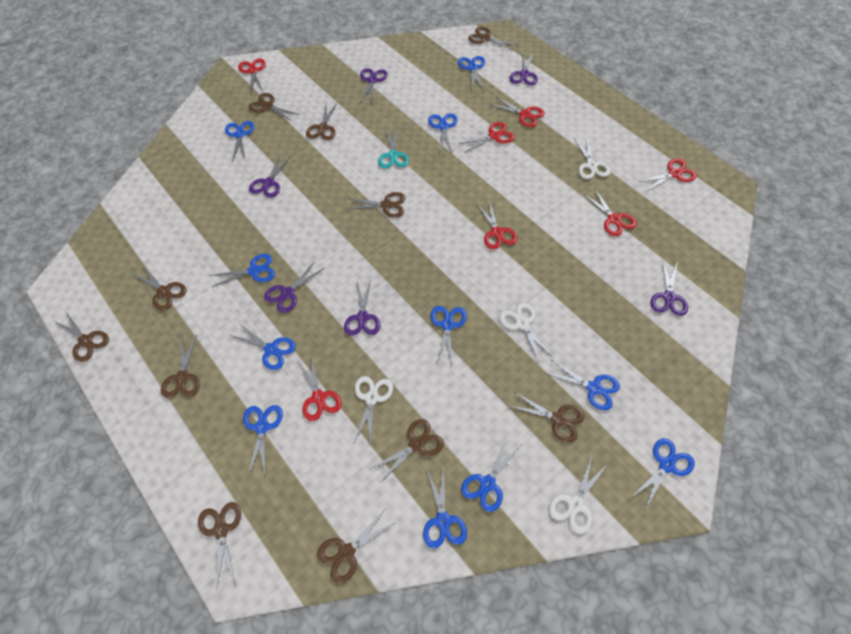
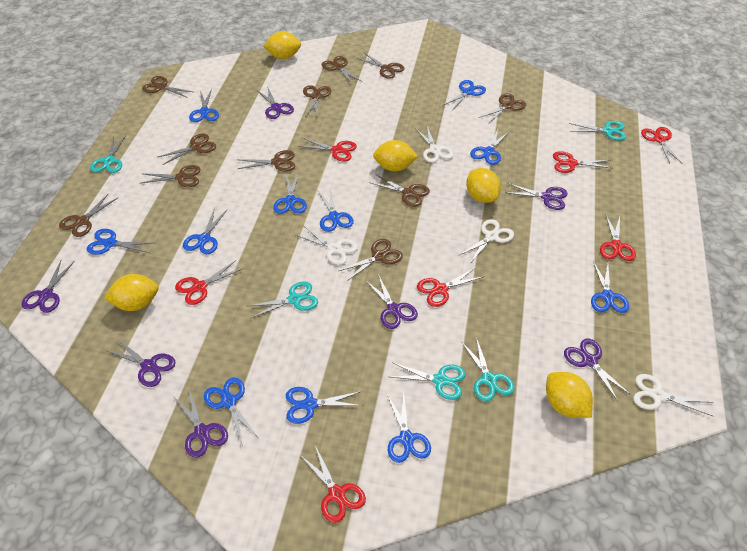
purple scissors: [249,155,291,198] [264,261,324,313] [344,279,381,336] [360,68,388,104] [509,52,538,85] [651,259,688,316] = 6 -> [21,260,75,313] [105,339,176,387] [173,389,228,458] [257,87,294,119] [365,274,418,329] [505,183,568,210] [564,339,631,401] = 7
turquoise scissors: [378,128,409,168] = 1 -> [90,135,126,173] [248,281,318,318] [391,363,466,400] [461,337,515,401] [569,121,626,141] = 5
yellow lemon: none = 0 -> [104,274,159,311] [263,31,301,59] [373,140,418,171] [466,168,501,203] [546,372,593,418] = 5

